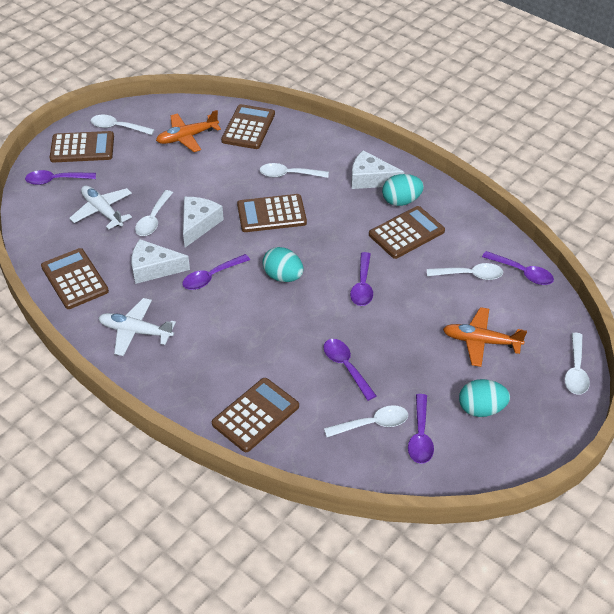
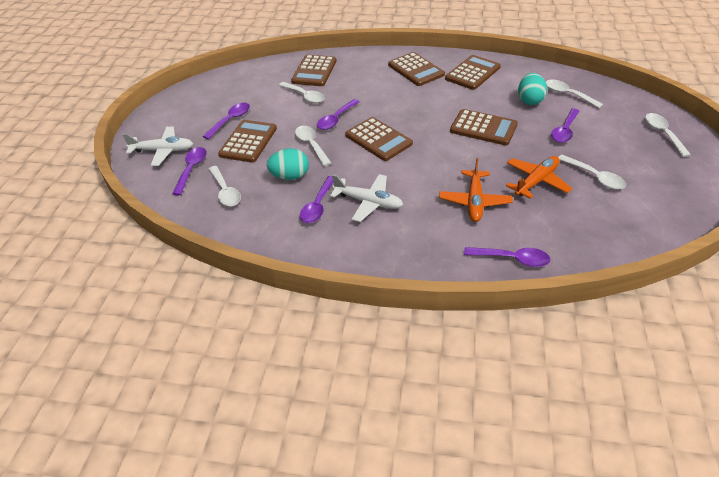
turquoise egg: [262,247,304,282] [382,174,424,206] [459,379,510,417] = 3 -> [266,148,309,180] [518,73,547,105] = 2
white cheese: [131,239,190,284] [183,197,224,247] [351,150,404,189] = 3 -> none = 0

